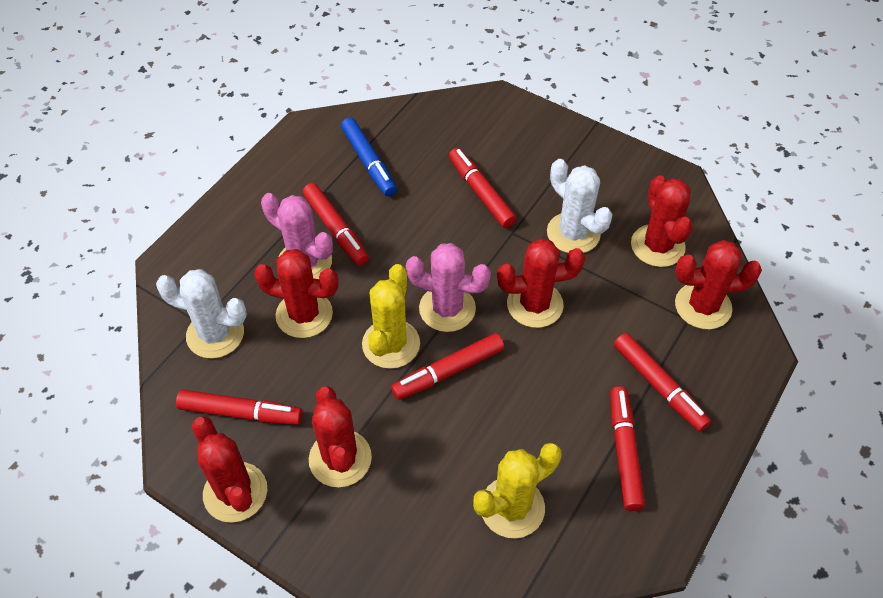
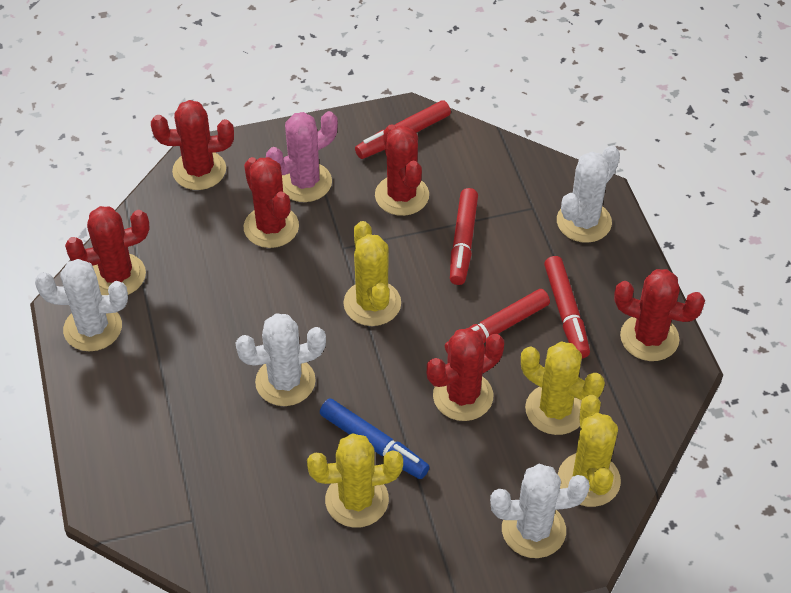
pink cactus: [261,193,333,279] [406,243,491,332] = 2 -> [266,111,338,202] = 1
red marker: [176,390,303,425] [303,183,369,266] [391,333,504,400] [449,148,517,228] [610,386,645,511] [614,333,711,431] = 6 -> [355,100,451,159] [445,289,550,353] [450,188,478,285] [544,256,590,358] = 4
white cactus: [156,269,247,359] [547,159,613,253] = 2 -> [35,259,128,352] [235,313,326,406] [490,464,590,558] [557,145,620,243] = 4
yellow cactus: [362,264,420,369] [473,443,562,538] = 2 -> [307,433,403,528] [343,221,401,326] [521,342,605,435] [558,395,621,507] = 4

